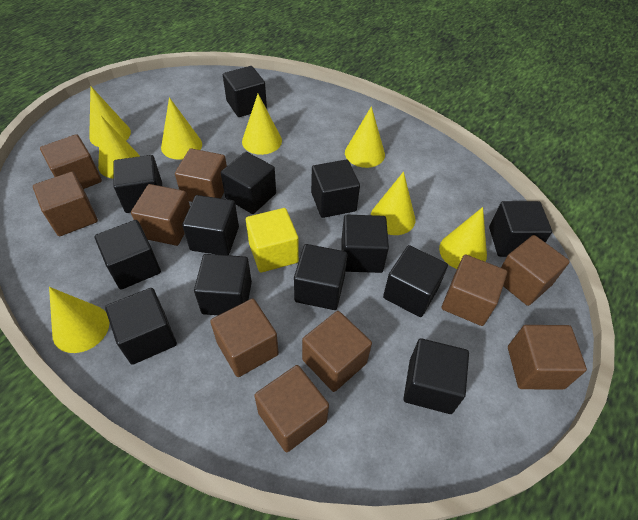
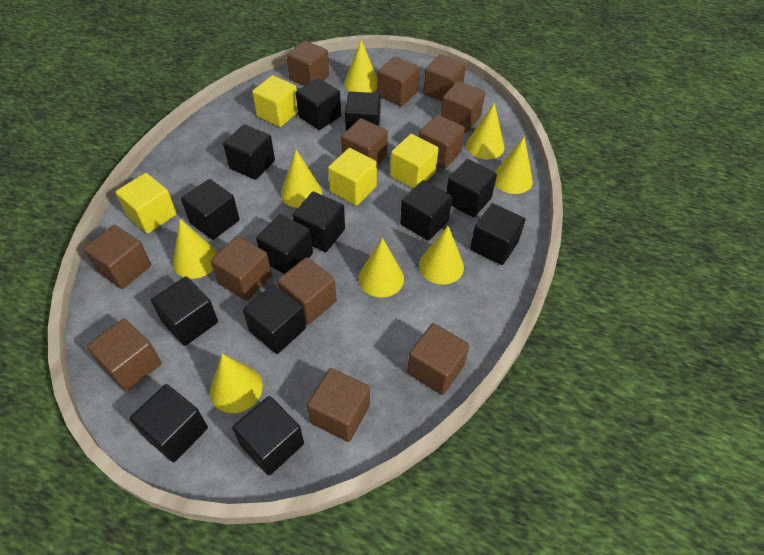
brown cube: [33,171,98,236] [40,134,102,189] [131,184,190,246] [175,148,227,202] [210,298,279,377] [254,365,329,452] [302,311,372,392] [442,255,507,326] [501,235,570,306] [508,325,587,390] = 10 -> [83,225,151,289] [87,319,161,392] [211,236,272,301] [277,257,336,325] [286,40,329,86] [307,368,370,442] [341,118,388,165] [377,57,420,107] [407,323,470,395] [419,115,465,169] [423,54,466,101] [441,81,485,133] = 12
yellow cube: [246,208,299,273] = 1 -> [115,173,177,234] [252,75,298,127] [328,148,377,206] [390,134,439,189] = 4

